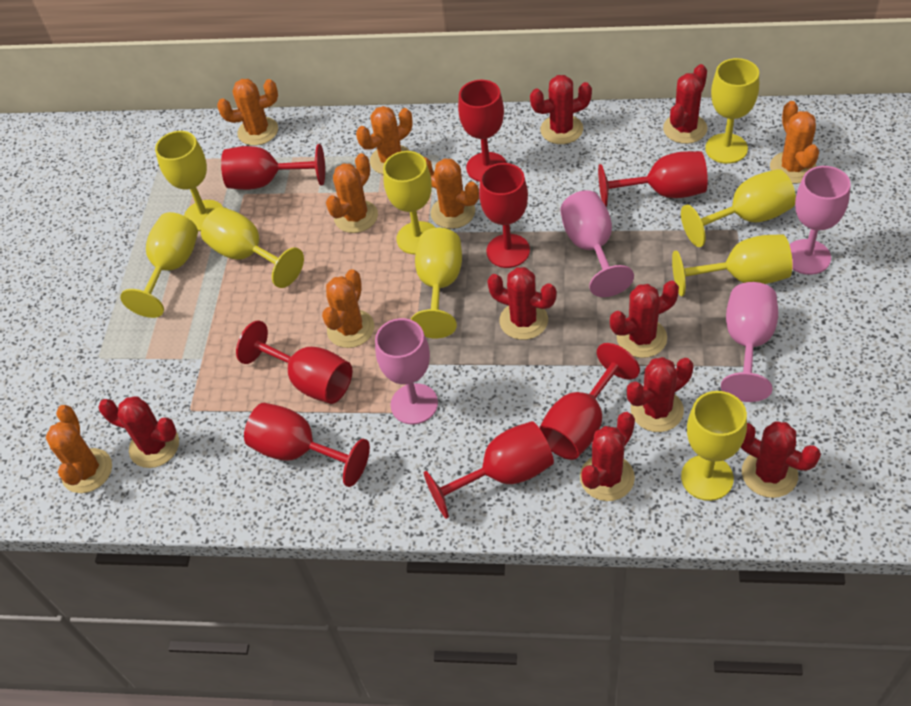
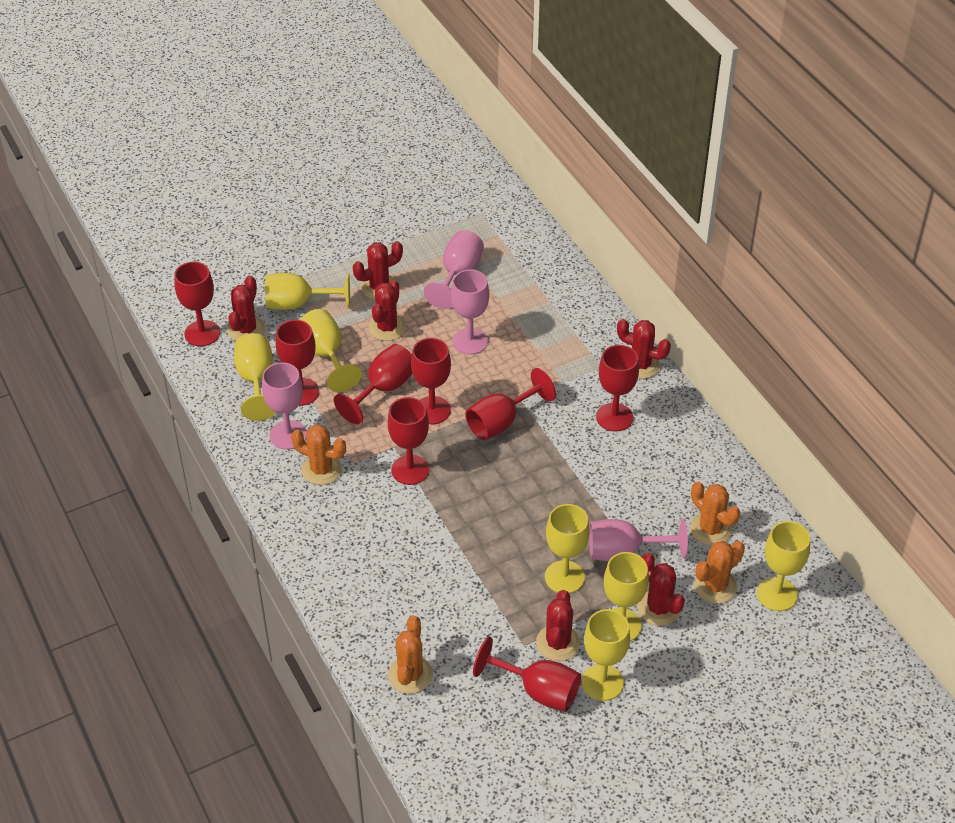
orange cactus: [46,405,112,493] [217,79,278,146] [322,269,375,348] [326,153,378,233] [356,106,413,174] [424,157,479,229] [770,101,819,184] = 7 -> [291,425,346,485] [388,615,433,694] [690,482,740,546] [694,541,745,603] = 4
red cactus: [99,396,179,468] [487,267,557,340] [530,75,592,144] [580,412,635,501] [610,281,679,358] [627,357,693,432] [663,64,707,144] [740,421,821,498] = 8 -> [228,276,265,341] [353,241,403,299] [369,280,406,341] [536,590,580,661] [617,319,671,379] [637,553,685,626] = 6
yellow goblet: [120,212,198,318] [155,131,223,231] [201,207,304,288] [383,151,436,254] [411,228,462,338] [672,234,793,296] [681,169,796,247] [681,391,747,501] [705,58,759,164] = 9 -> [234,333,277,421] [265,273,350,310] [300,309,362,392] [545,504,590,593] [582,609,630,701] [604,552,649,641] [757,521,810,611] = 7

